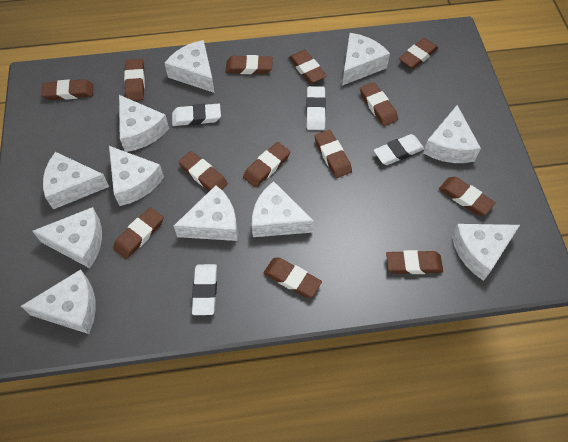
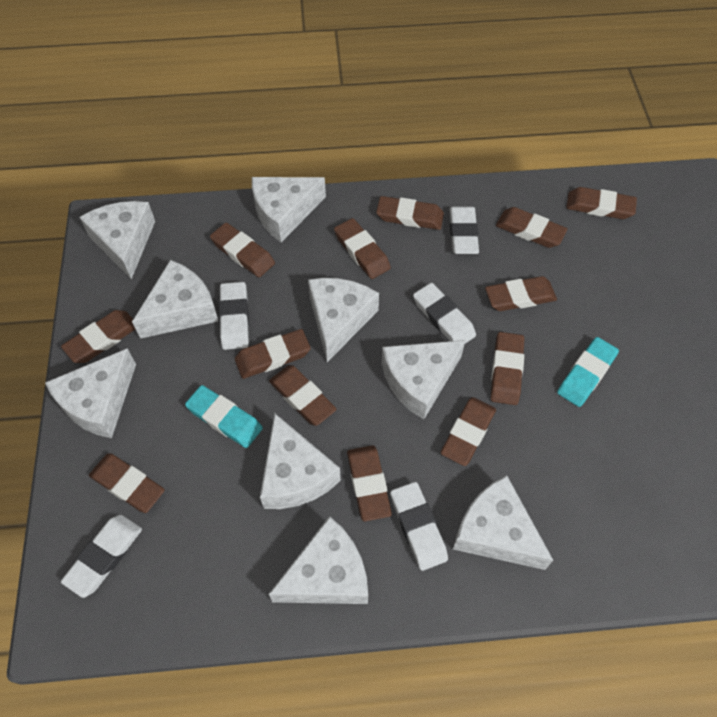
turquoise eraser: none = 0 -> [185,385,263,448] [557,337,619,407] = 2
white cheese: [21,269,96,334] [33,207,102,268] [43,152,109,209] [109,146,164,206] [119,95,169,152] [165,40,215,93] [174,185,238,241] [252,181,314,237] [342,33,390,86] [423,105,481,163] [452,224,520,281] = 11 -> [45,348,136,438] [80,201,155,279] [132,260,218,339] [252,177,326,242] [260,413,341,509] [269,516,368,604] [308,278,379,362] [382,340,465,420] [453,475,553,570] = 9
white eraser: [172,104,221,126] [192,264,217,315] [306,86,326,130] [374,134,424,165] = 4 -> [61,515,142,598] [219,282,249,350] [390,482,448,571] [413,283,476,344] [449,207,479,254] = 5

